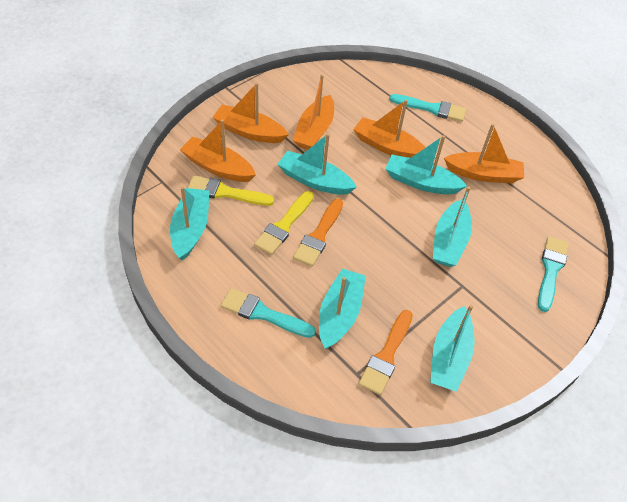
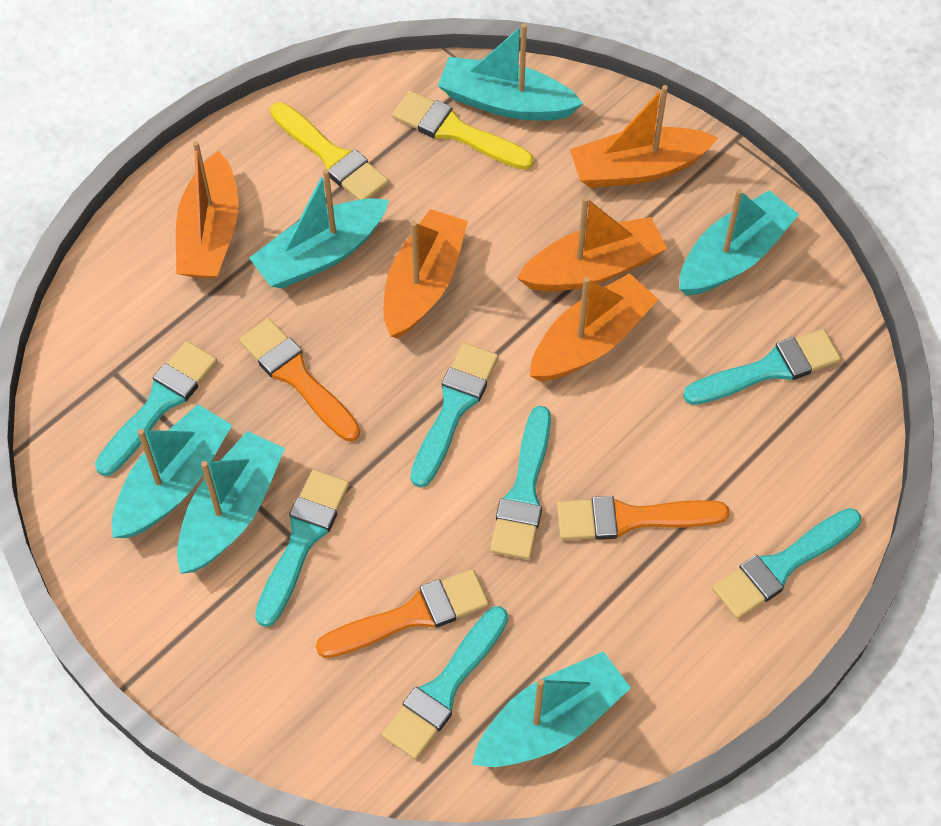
orange brush: [293,198,343,266] [359,310,413,395] = 2 -> [239,318,360,441] [316,569,489,658] [557,496,729,540] = 3
turquoise brush: [220,288,316,338] [389,94,466,122] [538,236,569,312] = 3 -> [95,341,217,476] [255,469,349,627] [382,606,508,760] [411,343,498,488] [490,406,551,560] [683,329,841,405] [712,508,861,619] = 7

